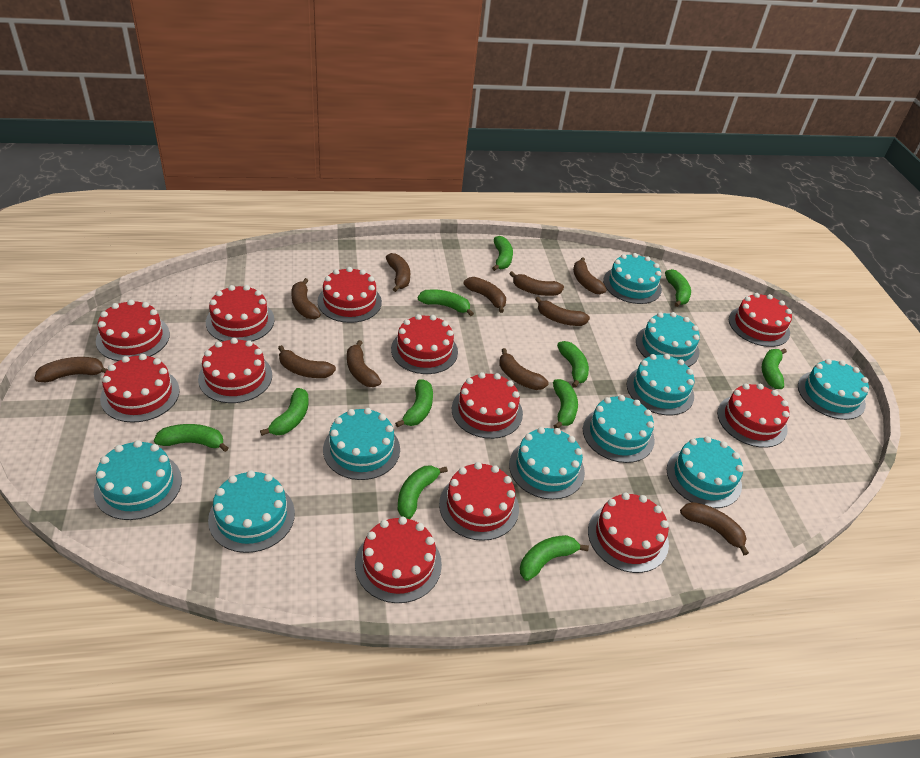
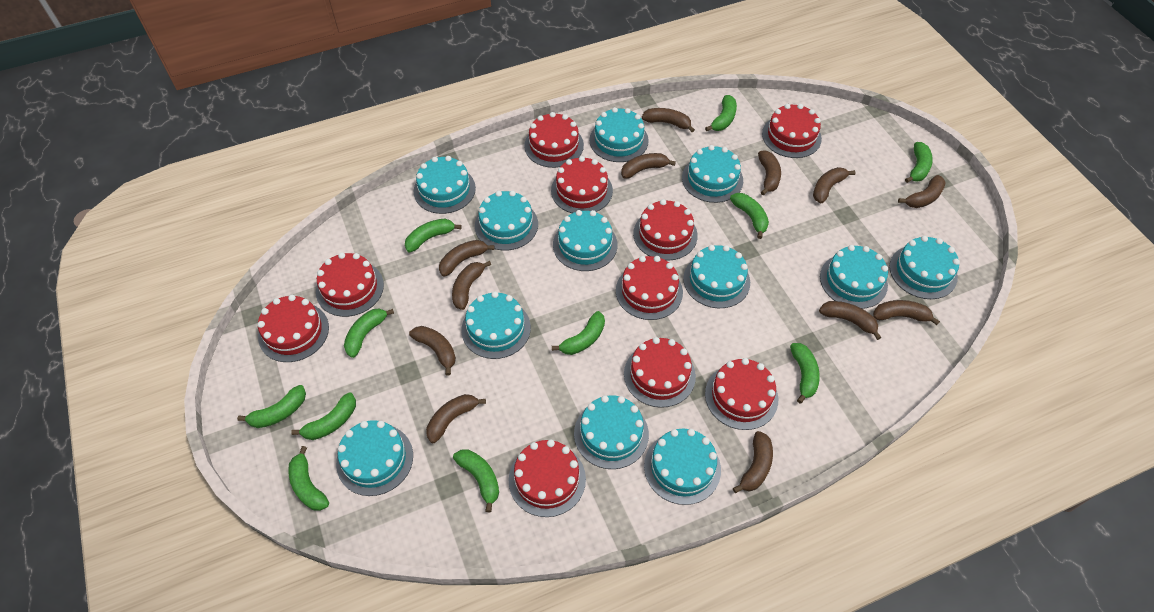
brown banana: [34,357,107,382] [278,345,336,378] [291,278,321,319] [347,340,382,387] [386,253,410,292] [464,277,506,313] [499,348,549,390] [509,271,564,296] [535,297,590,326] [573,257,607,294] [680,502,749,555] = 11 -> [409,326,456,376] [426,394,486,443] [439,240,495,277] [452,261,491,310] [621,153,676,179] [642,108,695,132] [733,431,773,493] [758,150,781,195] [813,167,856,203] [819,301,882,340] [873,300,940,325] [898,175,946,208] = 12
red cake: [96,299,170,361] [100,354,180,423] [198,338,272,403] [206,285,275,341] [318,267,382,323] [355,517,442,603] [391,314,458,374] [439,462,519,541] [452,372,523,439] [588,493,669,573] [717,383,790,448] [729,293,792,347] = 12 -> [257,295,329,362] [316,252,384,317] [509,439,586,517] [524,112,584,168] [551,156,613,213] [616,256,683,320] [624,337,696,408] [633,199,698,261] [705,358,778,430] [762,104,822,158] = 10
turquoise cake: [94,440,182,520] [208,470,295,553] [323,408,400,480] [509,427,585,500] [583,395,655,463] [603,253,662,304] [627,354,695,416] [636,312,700,367] [667,436,744,508] [798,359,869,420] = 10 -> [336,420,413,496] [414,156,476,214] [461,291,531,359] [475,191,538,251] [553,210,617,271] [574,395,649,469] [589,107,649,162] [644,429,721,505] [682,145,743,203] [683,245,750,308] [820,245,888,309] [889,236,960,299] = 12

